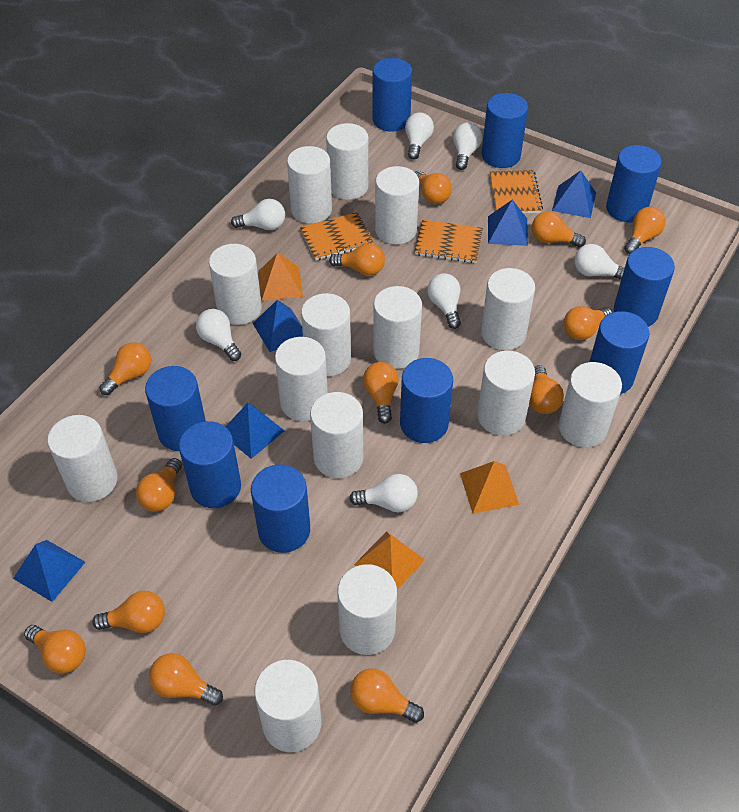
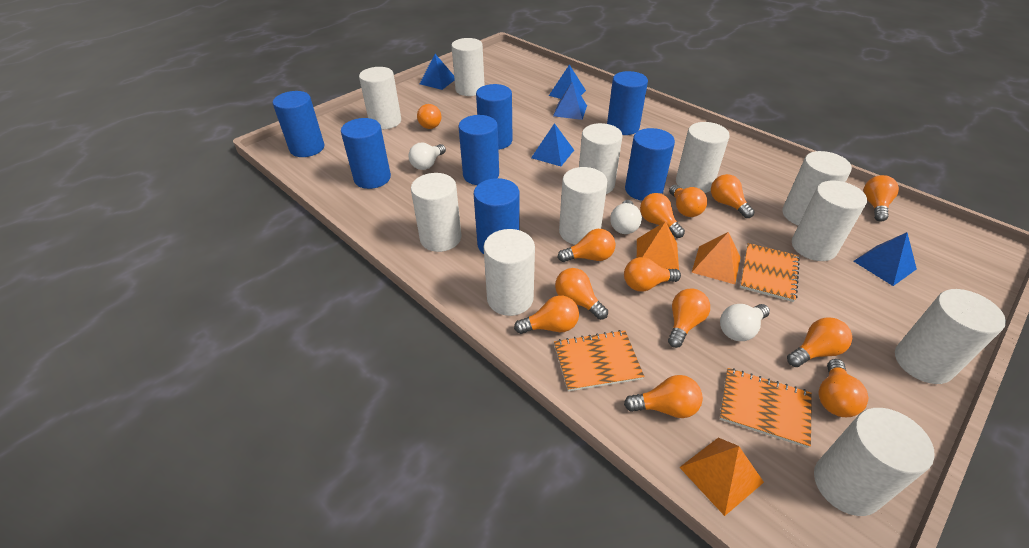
blue cylinder: [145,366,206,451] [179,421,241,508] [251,464,310,553] [372,58,412,132] [400,358,453,443] [482,93,528,168] [590,311,650,394] [606,145,662,222] [614,247,675,327] = 9 -> [273,91,324,157] [341,118,391,189] [458,115,499,185] [474,178,519,254] [476,84,512,150] [607,71,648,135] [625,128,675,201] = 7
white cylinder: [47,415,118,502] [209,244,262,325] [254,660,322,752] [275,337,328,421] [287,146,332,224] [301,293,351,376] [310,392,363,478] [326,123,369,200] [337,564,397,655] [373,286,422,369] [375,166,419,245] [477,351,535,436] [481,268,535,350] [559,362,622,447] = 14 -> [359,67,401,129] [411,173,461,252] [451,38,485,96] [484,229,535,316] [559,167,608,245] [579,123,623,194] [676,122,730,193] [782,151,852,225] [792,181,867,261] [814,408,935,516] [895,289,1006,384] = 11
white light bulb: [196,309,241,361] [231,199,285,230] [349,474,418,512] [405,112,434,160] [427,273,461,329] [453,122,482,170] [574,244,625,280] = 7 -> [409,143,446,170] [610,200,642,234] [720,304,770,341] = 3

